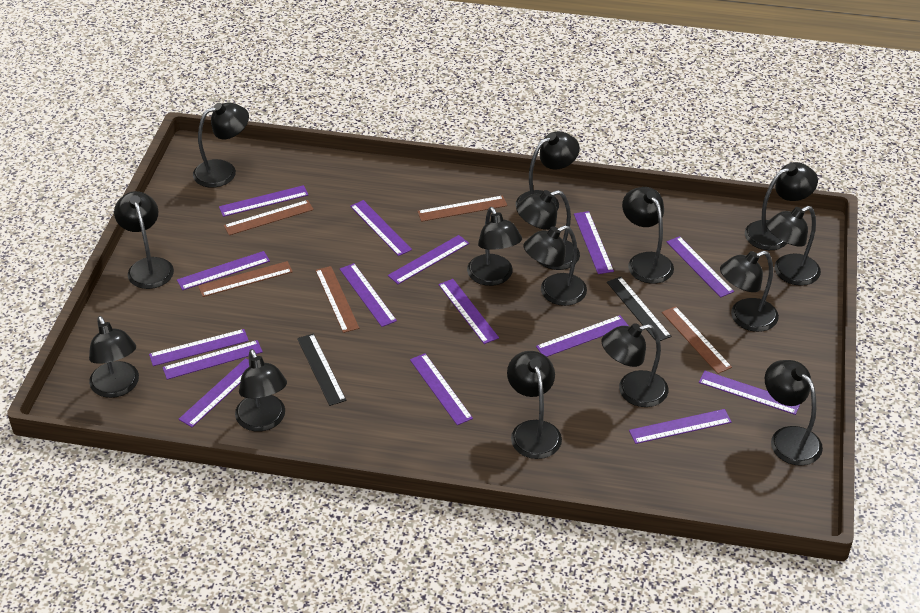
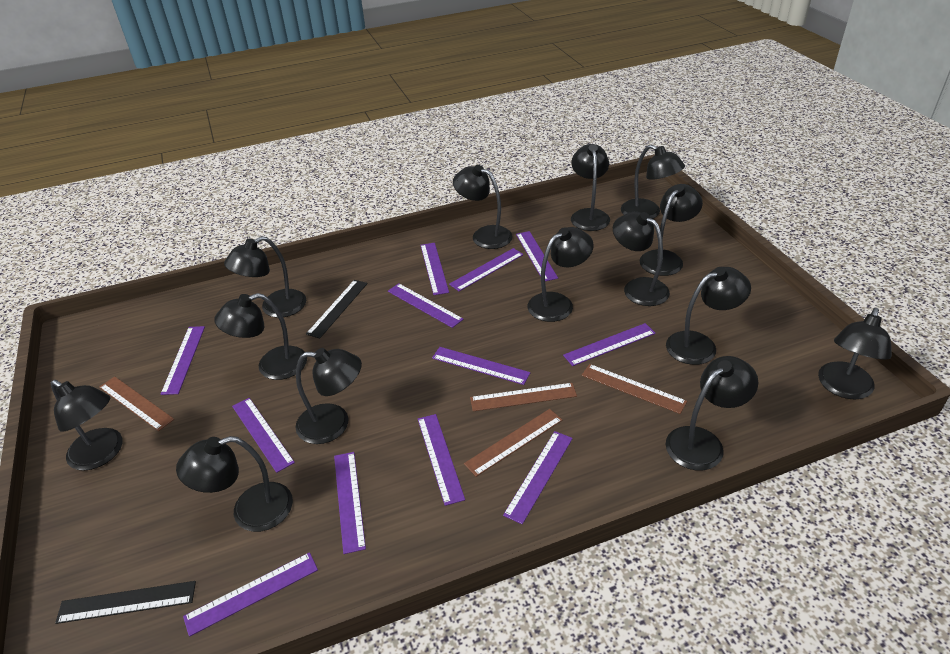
black lamp: [89,316,139,398] [114,191,174,289] [193,102,249,188] [235,349,287,432] [467,207,522,286] [507,351,562,459] [516,131,580,211] [516,190,580,270] [523,225,587,306] [601,323,668,407] [622,187,674,284] [720,251,779,332] [745,162,818,250] [765,360,823,466] [766,206,821,286] = 15 -> [51,380,122,471] [176,436,293,532] [214,293,307,380] [224,236,306,318] [295,348,362,444] [453,165,513,249] [528,227,594,322] [571,144,610,231] [613,212,670,306] [621,145,685,219] [639,184,703,276] [666,267,751,365] [666,356,758,470] [818,308,892,400] = 14
brown ruler: [198,261,293,297] [224,200,314,235] [315,266,359,333] [417,195,507,222] [662,306,732,374] = 5 -> [99,377,174,431] [464,409,563,477] [470,383,577,411] [582,364,687,414] = 4
purple ruler: [149,329,249,366] [162,340,263,380] [177,251,270,290] [179,358,249,427] [219,185,309,217] [340,263,397,327] [350,200,412,256] [388,235,469,284] [410,353,473,425] [438,279,499,344] [536,315,629,357] [574,211,614,274] [629,409,732,444] [667,236,734,298] [699,371,800,415] = 15 -> [161,326,205,395] [183,552,318,637] [232,398,295,473] [334,452,366,554] [388,283,463,328] [418,414,465,506] [420,243,449,295] [432,347,531,385] [449,248,524,291] [503,431,573,524] [516,231,558,281] [563,323,656,366] = 12

